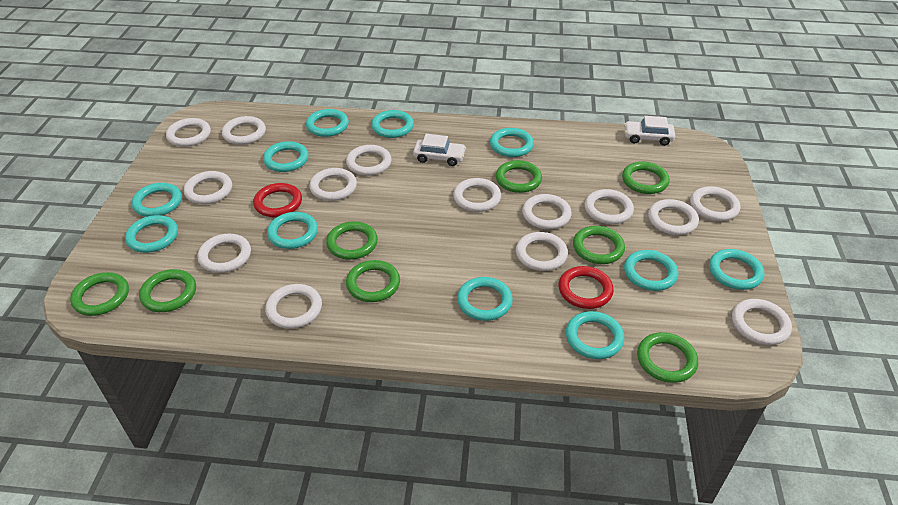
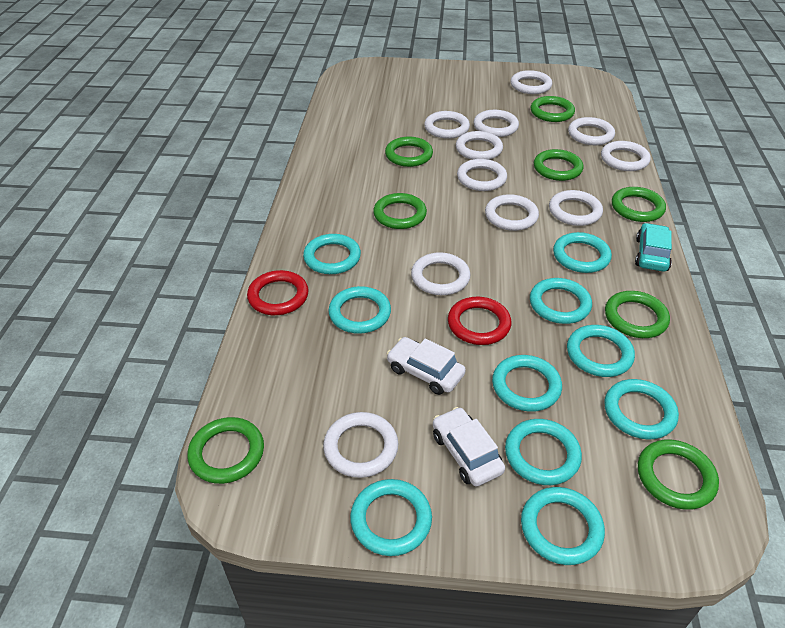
turquoise car: none = 0 -> [635,223,672,272] = 1
turquoise ring: [125,215,178,253] [131,183,182,217] [263,141,309,172] [267,212,318,249] [306,109,349,137] [371,110,414,138] [457,277,513,321] [490,128,534,157] [566,311,624,359] [624,250,679,291] [709,249,764,290] = 11 -> [303,234,361,274] [328,286,391,334] [350,479,432,556] [492,355,562,412] [505,419,582,485] [521,487,605,565] [530,278,592,324] [553,232,612,273] [567,325,635,377] [604,379,679,439] = 10
white ring: [166,118,211,147] [184,171,232,204] [198,234,251,273] [222,116,266,145] [265,284,322,329] [309,168,357,201] [346,145,392,176] [453,178,501,212] [516,232,568,271] [522,194,572,229] [585,189,634,224] [648,199,699,235] [690,186,741,221] [732,299,792,345] = 14 -> [323,412,398,478] [411,252,471,295] [424,111,470,139] [456,131,503,160] [457,159,507,191] [474,110,519,137] [485,194,539,231] [510,70,552,94] [549,190,603,226] [568,117,615,145] [601,141,651,171] = 11

